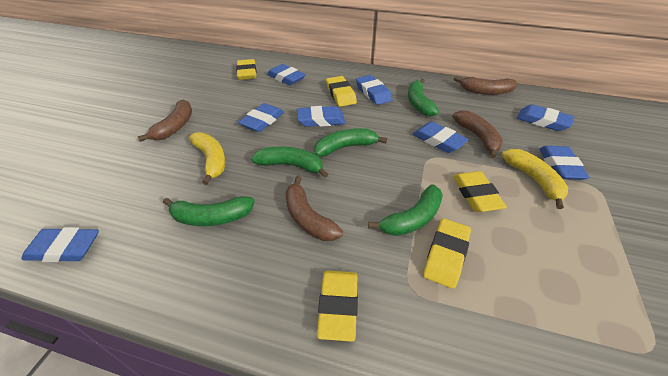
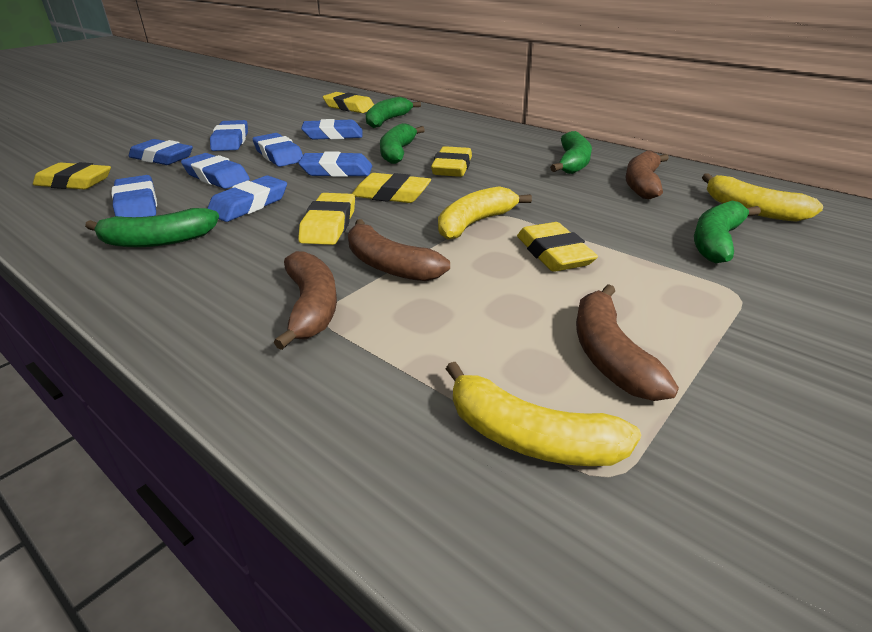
yellow banana: [189,132,225,185] [502,149,568,209] = 2 -> [438,186,532,240] [446,362,641,466] [702,173,823,222] = 3
yellow eraser: [236,59,256,80] [317,270,358,342] [326,76,357,107] [423,218,471,289] [453,171,507,212] = 5 -> [33,162,111,189] [298,193,355,245] [323,92,374,113] [352,173,431,203] [431,146,472,177] [517,222,598,272] = 6

